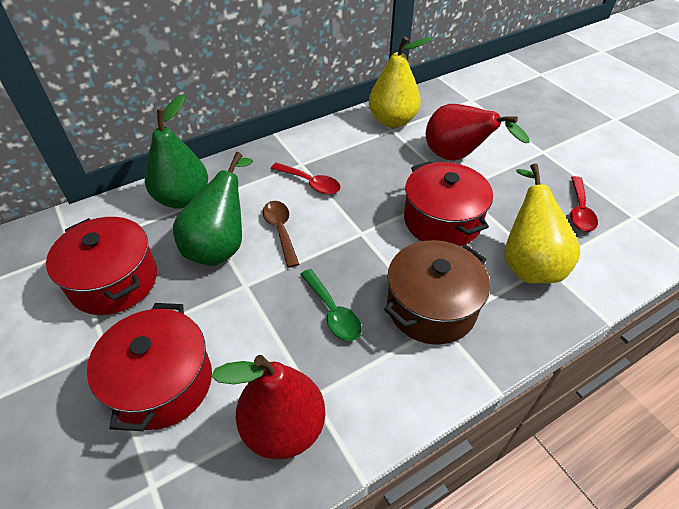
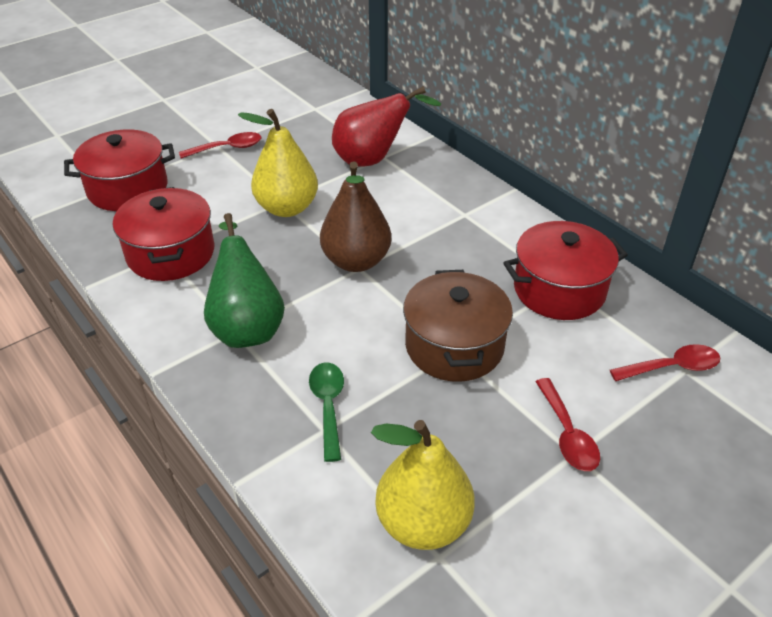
brown pear: none = 0 -> [320,161,391,272] = 1
brown spoon: [263,201,299,268] = 1 -> none = 0
green pear: [145,94,208,209] [173,152,253,266] = 2 -> [204,213,285,348] = 1
red pear: [211,355,325,459] [426,104,530,161] = 2 -> [332,86,441,167] = 1
red spoon: [271,163,340,194] [570,176,598,231] = 2 -> [179,132,261,159] [535,378,600,471] [610,344,720,381] = 3

